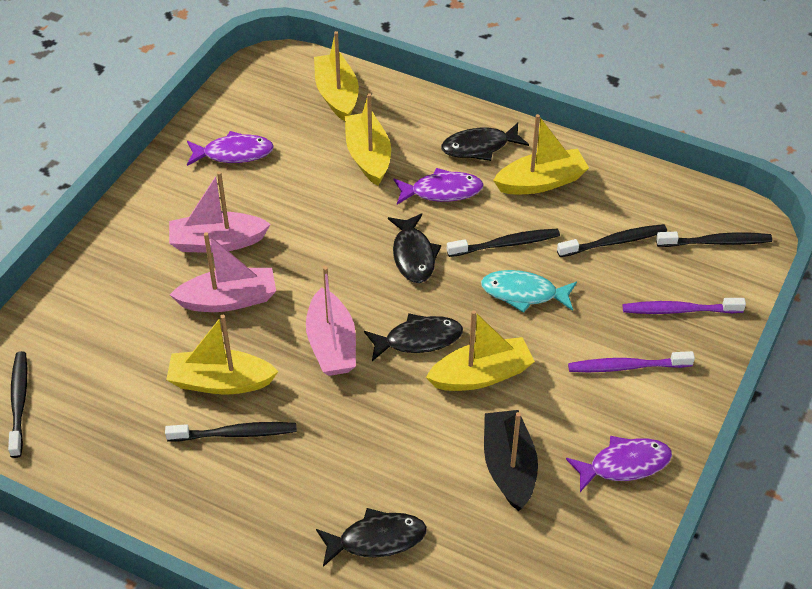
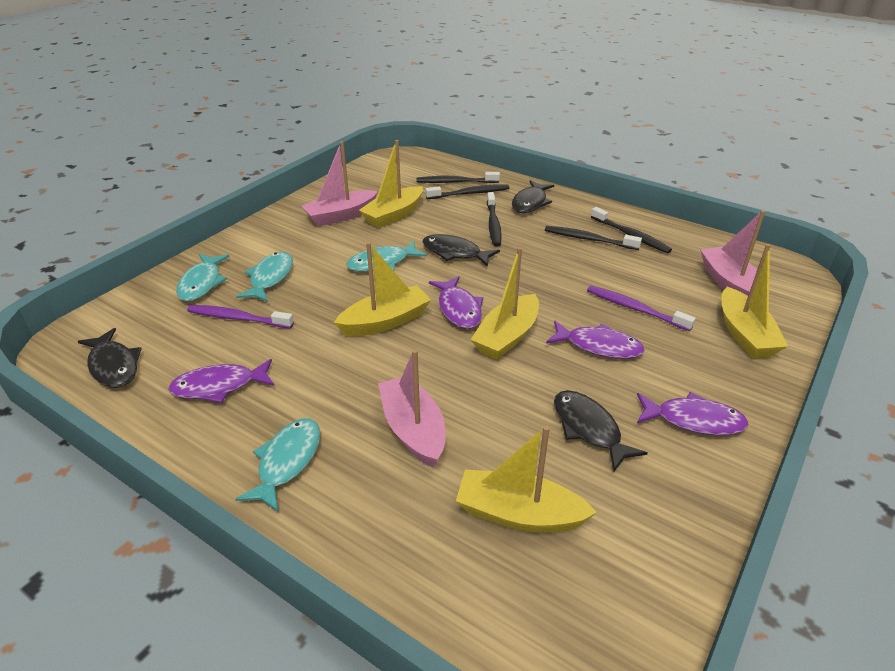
black boat: [484,410,538,511] = 1 -> none = 0
purple fish: [187,131,274,166] [394,168,484,204] [566,436,672,492] = 3 -> [168,359,274,403] [429,276,483,329] [546,321,645,359] [637,392,749,436] = 4
turquoise fish: [481,270,577,313] = 1 -> [176,254,230,301] [235,418,320,512] [236,252,293,302] [346,240,427,272] = 4

